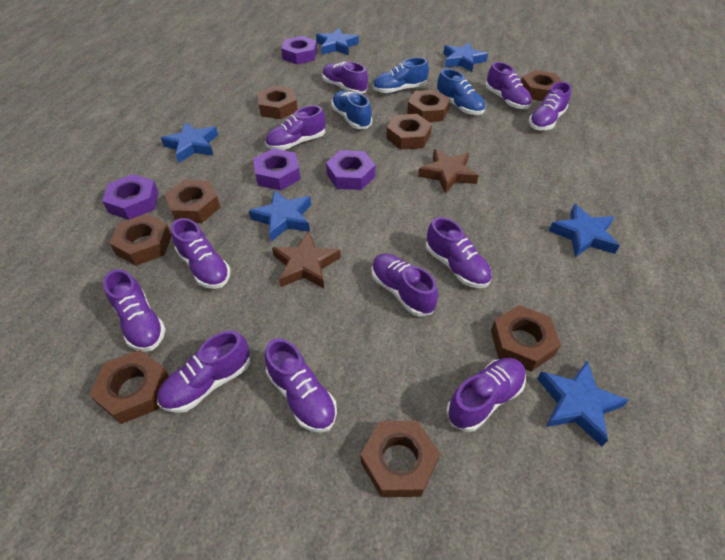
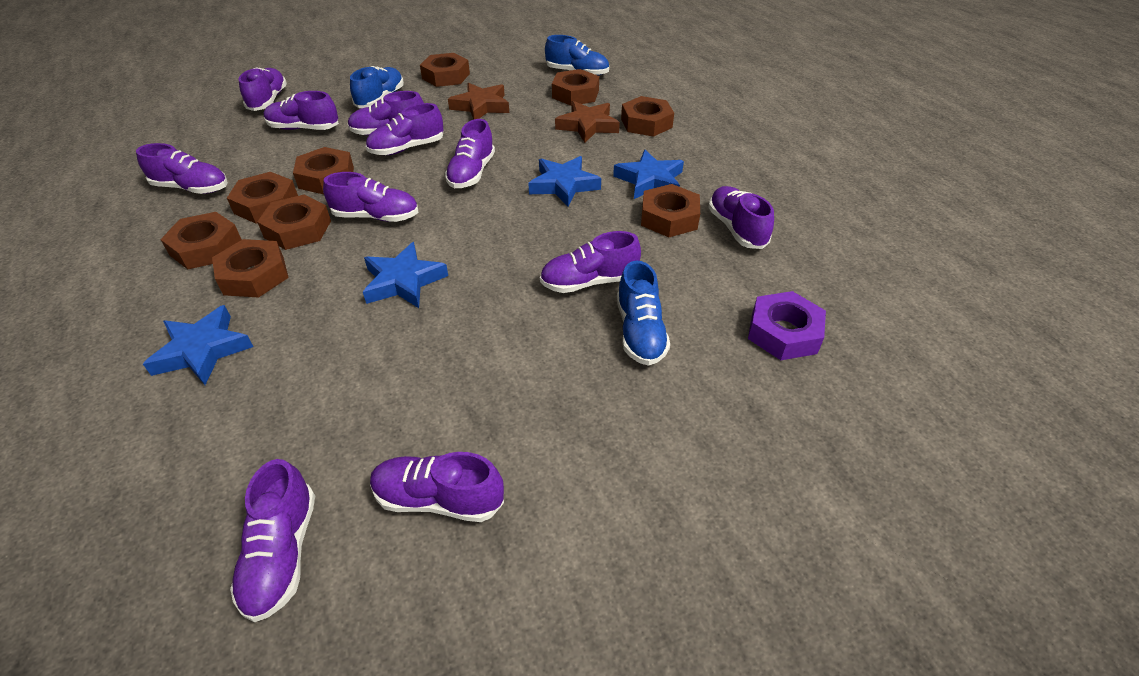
blue star: [161,122,218,163] [249,189,311,241] [316,28,359,55] [443,42,488,72] [537,360,629,447] [549,204,620,257] = 6 -> [143,305,253,385] [363,242,448,308] [528,156,601,207] [613,150,684,199] = 4
purple nut: [102,174,159,220] [253,148,301,190] [281,36,317,65] [326,150,375,190] = 4 -> [748,291,826,360] = 1

